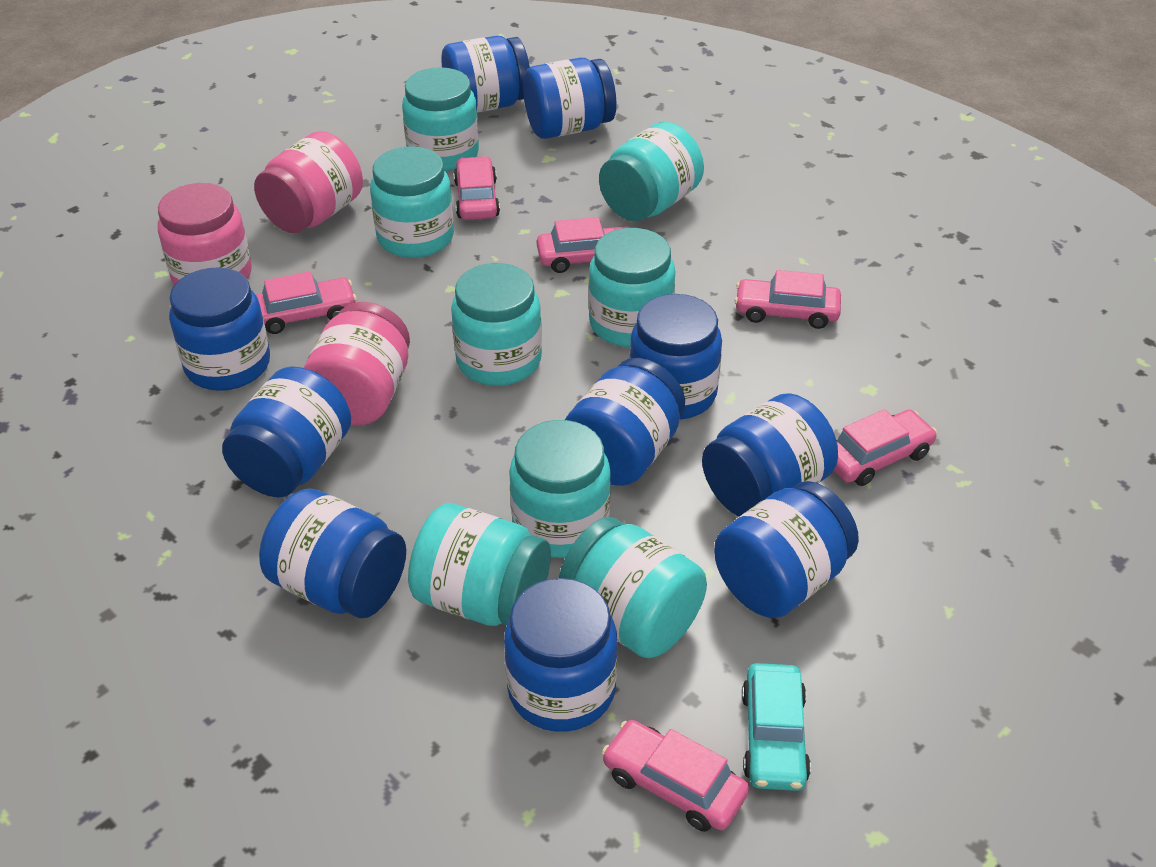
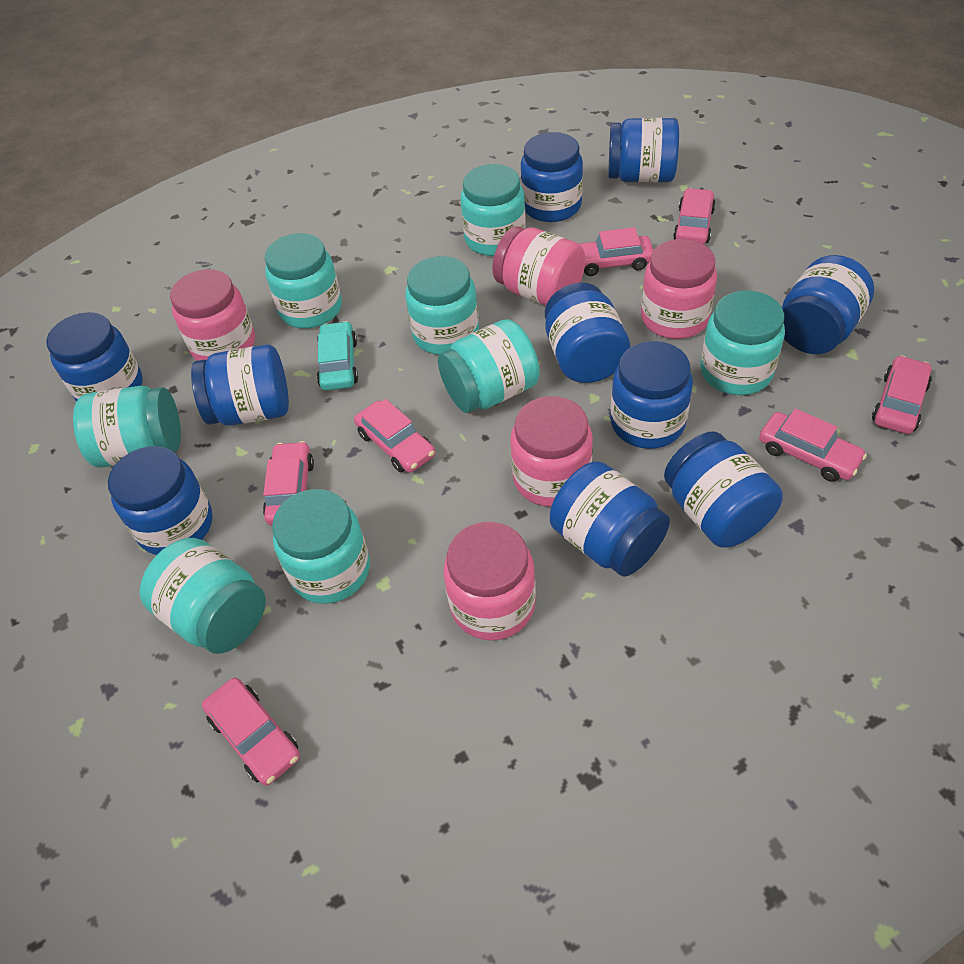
pink car: [255,271,357,334] [454,156,500,220] [537,217,630,273] [602,720,749,832] [734,270,841,329] [834,409,937,486] = 6 -> [202,678,300,786] [263,441,314,525] [354,399,435,473] [580,227,654,276] [673,188,716,244] [759,409,867,482] [872,355,932,434] = 7
pink jar: [158,183,252,285] [254,131,363,233] [303,302,410,425] = 3 -> [170,269,255,361] [443,522,536,640] [492,226,585,306] [510,396,593,507] [641,239,717,339] = 5

